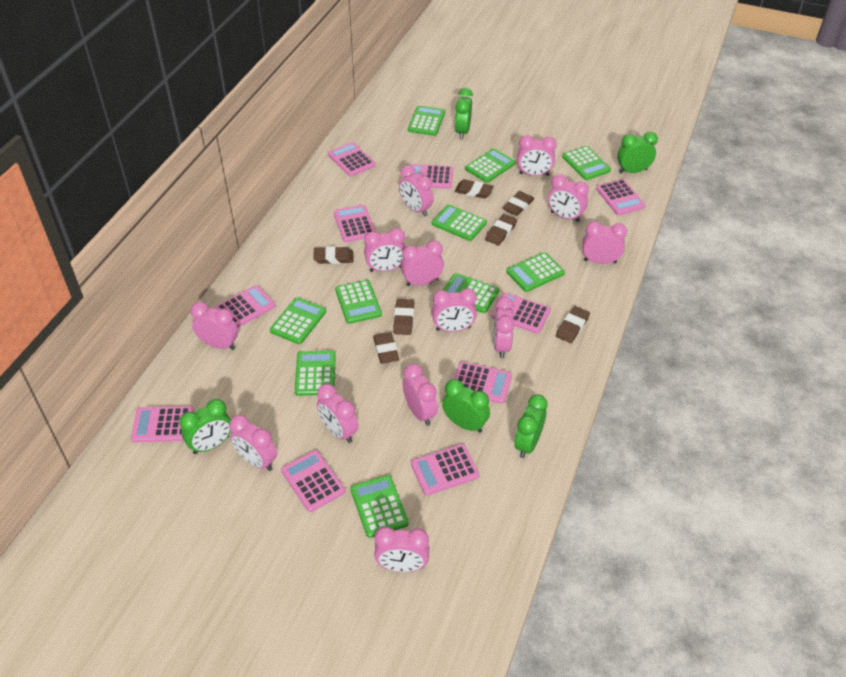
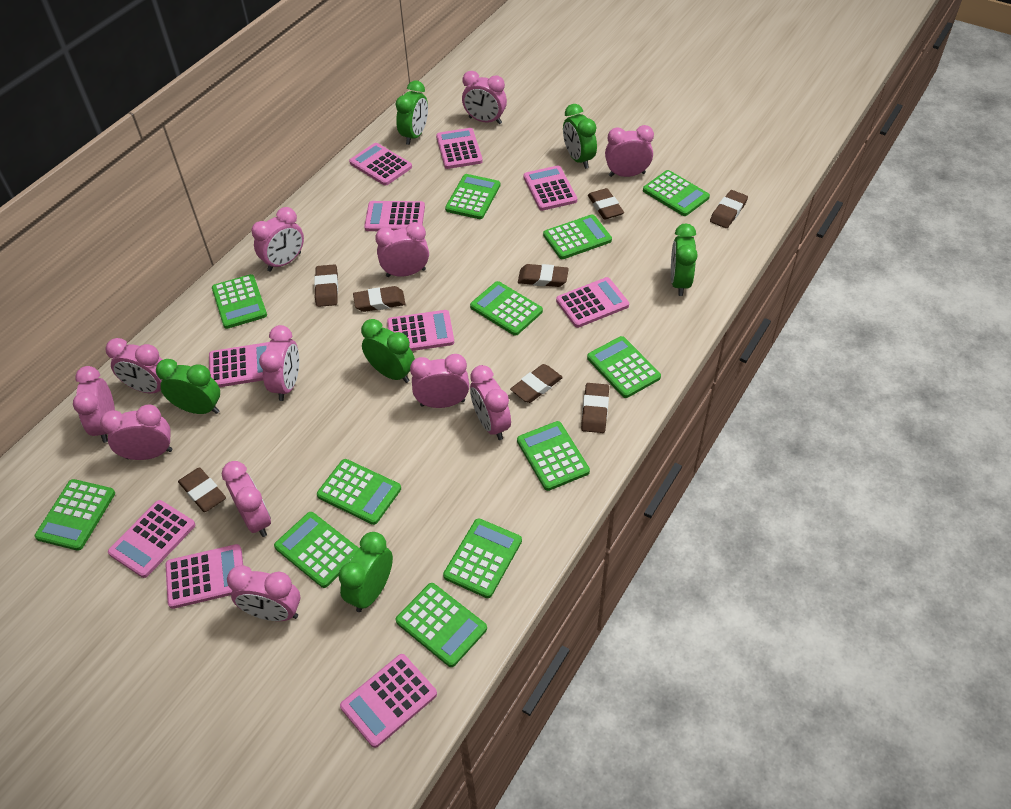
brown eraser: [313,246,353,264] [373,332,399,364] [393,299,414,335] [455,179,494,198] [485,214,517,246] [502,191,534,216] [556,306,590,343] = 7 -> [178,467,226,512] [314,264,338,307] [353,286,405,312] [510,364,563,403] [518,264,569,287] [581,383,609,433] [588,188,624,220] [710,190,748,228] = 8
green calculator: [270,297,326,344] [295,351,336,396] [335,280,382,324] [351,475,409,538] [408,106,445,136] [432,204,487,241] [443,273,499,313] [465,148,516,183] [506,252,565,292] [562,146,611,180] = 10 -> [35,479,115,551] [212,274,267,329] [274,512,359,588] [317,459,401,525] [395,583,487,667] [443,518,522,598] [445,174,500,219] [470,281,543,336] [517,421,590,491] [543,214,612,259] [587,336,661,398] [643,170,710,216] = 12
green clock: [179,399,231,454] [442,379,490,433] [455,88,473,139] [514,394,548,458] [617,132,658,173] = 5 -> [156,359,220,414] [339,532,393,612] [361,319,415,383] [396,81,428,145] [563,104,597,169] [671,224,698,296] = 6
pink clock: [191,302,238,350] [229,415,277,471] [317,384,358,443] [364,228,405,272] [374,527,429,572] [399,165,434,216] [401,241,444,286] [403,364,438,426] [432,288,477,332] [494,297,515,358] [517,135,557,176] [548,174,589,222] [583,221,627,264] = 13 -> [73,366,115,443] [100,405,172,460] [105,338,163,394] [222,461,271,537] [227,565,300,621] [251,207,304,272] [259,325,299,401] [375,222,429,277] [410,354,469,408] [462,71,507,124] [470,365,511,440] [605,125,654,177] = 12

